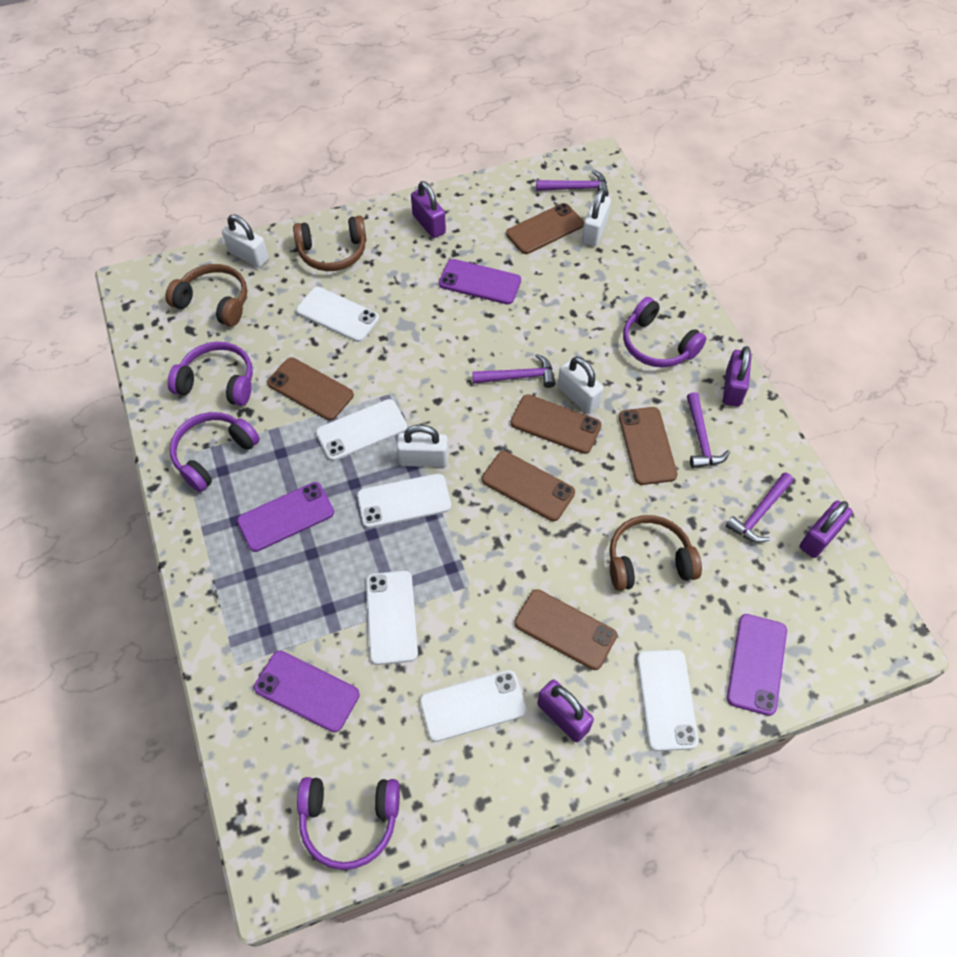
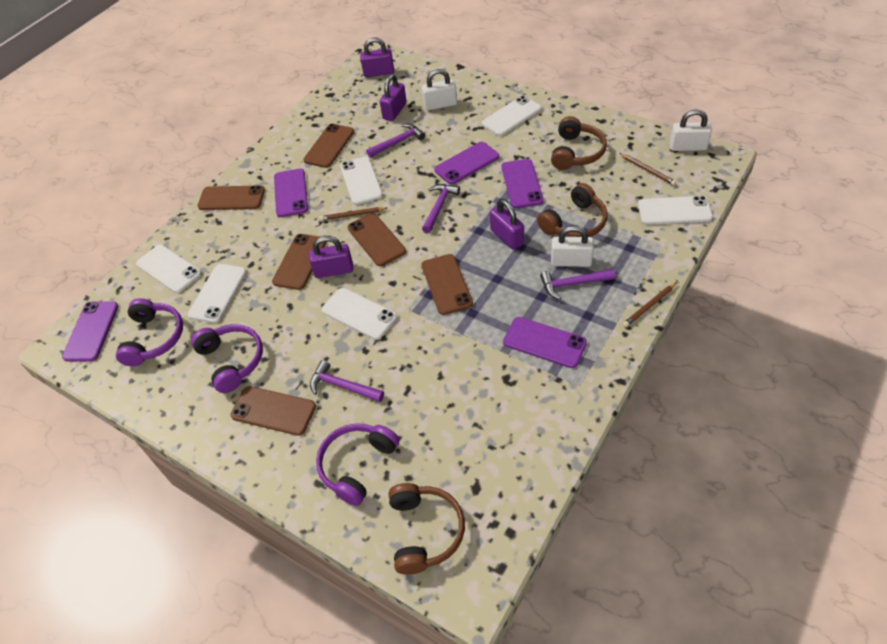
brown pencil: none = 0 -> [319,207,387,221] [620,153,676,185] [623,282,677,327] = 3
purple headphones: [168,342,253,406] [170,412,260,492] [297,777,400,870] [623,297,706,368] = 4 -> [116,298,183,366] [191,324,263,393] [316,423,400,506] = 3
purple phone: [237,482,334,552] [254,650,360,733] [439,259,521,304] [727,614,787,716] = 4 -> [62,301,118,362] [274,169,308,217] [434,142,499,185] [501,159,544,208] [503,317,587,368] = 5
white padlock: [222,215,269,268] [397,425,448,467] [558,356,604,414] [582,188,611,246] = 4 -> [422,69,457,110] [551,225,594,267] [670,109,712,151] = 3

